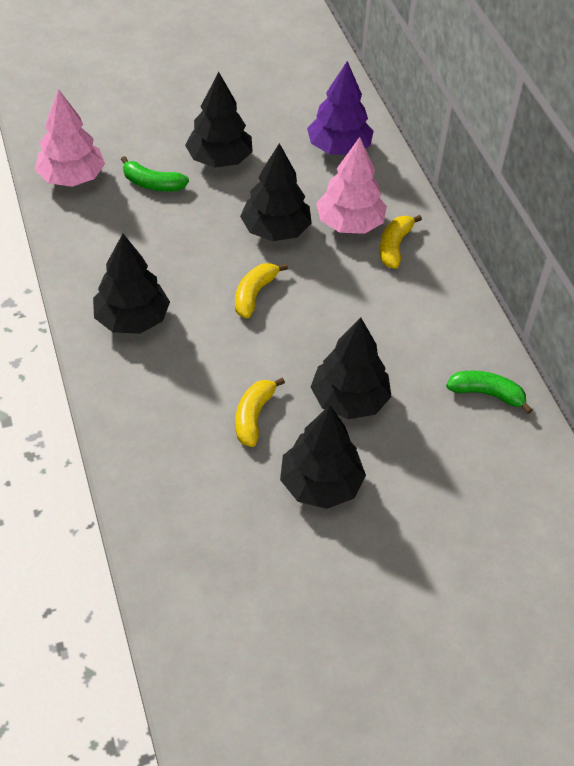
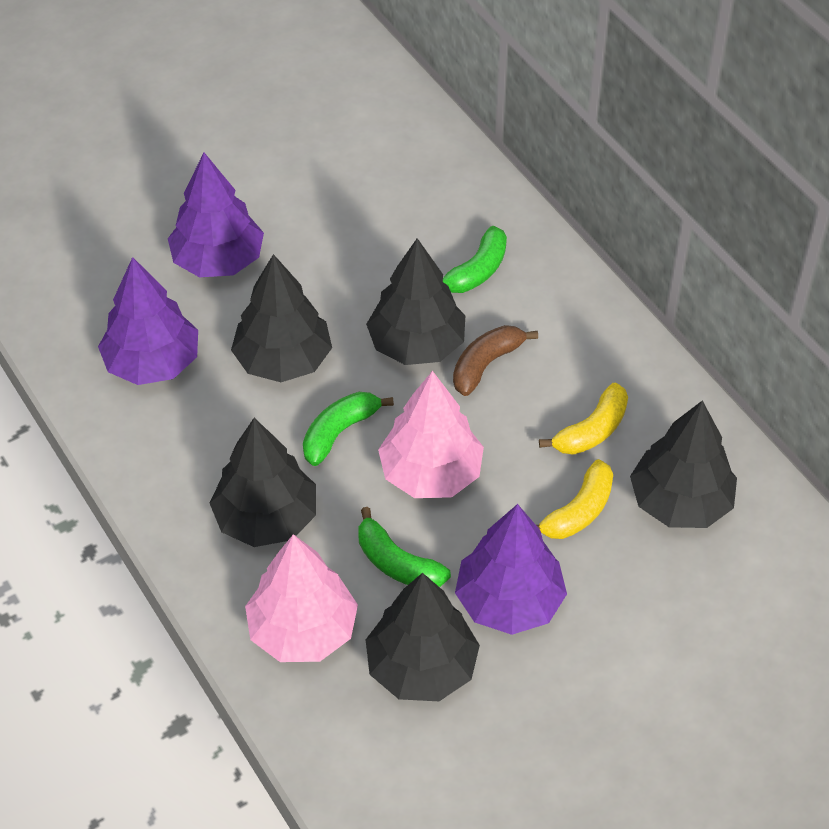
brown banana: none = 0 -> [453,325,538,396] = 1
green banana: [121,156,189,192] [446,371,532,414] = 2 -> [303,392,394,466] [358,507,451,587] [443,226,507,293] = 3
purple tree: [307,61,374,155] = 1 -> [98,257,198,385] [168,153,264,277] [455,504,567,635] = 3
yellow banana: [235,263,288,318] [236,378,285,447] [380,215,422,269] = 3 -> [536,459,613,539] [539,382,628,455] = 2

